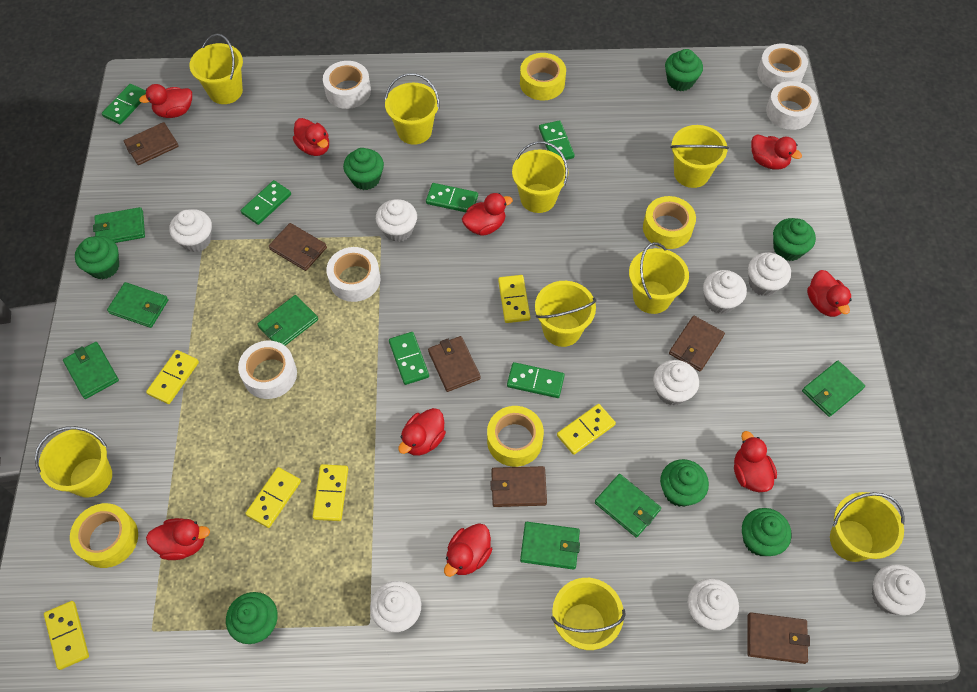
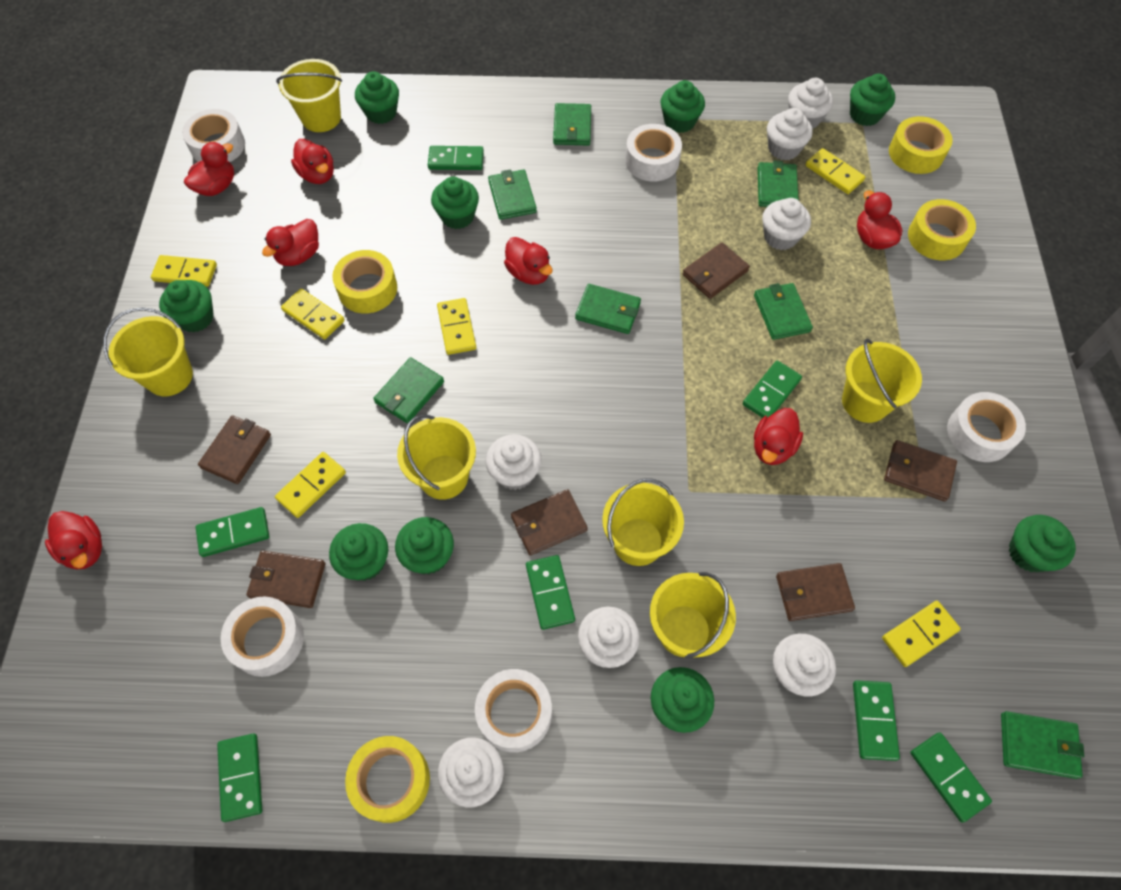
green cupcake: [75,236,119,279] [226,592,278,644] [343,148,384,190] [660,459,709,507] [665,49,703,91] [742,508,792,556] [773,218,816,261] = 7 -> [159,280,214,333] [329,523,388,581] [355,71,399,124] [395,517,454,574] [431,177,479,229] [651,667,714,733] [660,80,705,133] [850,74,895,126] [1009,515,1076,572] = 9
green domino: [102,84,146,124] [241,180,291,225] [389,332,429,385] [426,183,478,212] [507,362,565,398] [539,120,575,160] = 6 -> [196,507,269,557] [217,734,262,822] [428,146,484,170] [526,555,575,630] [743,360,802,418] [853,681,900,761] [910,732,992,822] = 7
red duck: [139,84,192,118] [146,518,210,560] [293,118,329,156] [398,408,446,456] [444,523,492,577] [462,193,513,236] [734,431,777,492] [751,134,802,169] [807,270,851,317] = 9 -> [45,511,102,569] [184,142,234,196] [262,219,319,266] [291,139,334,184] [504,237,553,285] [754,408,803,465] [857,191,902,249] = 7
white cupcake: [169,209,212,252] [370,581,421,632] [376,199,417,242] [653,360,699,406] [688,579,739,630] [703,270,747,314] [748,252,791,296] [872,564,926,615] = 8 -> [438,737,504,808] [485,434,542,490] [578,607,640,668] [762,198,811,250] [767,108,813,161] [773,634,836,697] [788,78,833,129] = 7
yellow bucket: [35,426,112,497] [189,34,243,104] [385,73,440,145] [512,141,568,213] [535,281,596,347] [551,578,626,650] [629,242,689,314] [670,125,729,188] [830,492,905,562] = 9 -> [103,307,193,396] [276,59,342,132] [397,415,476,500] [602,478,684,566] [650,572,736,658] [842,339,922,423] = 6

